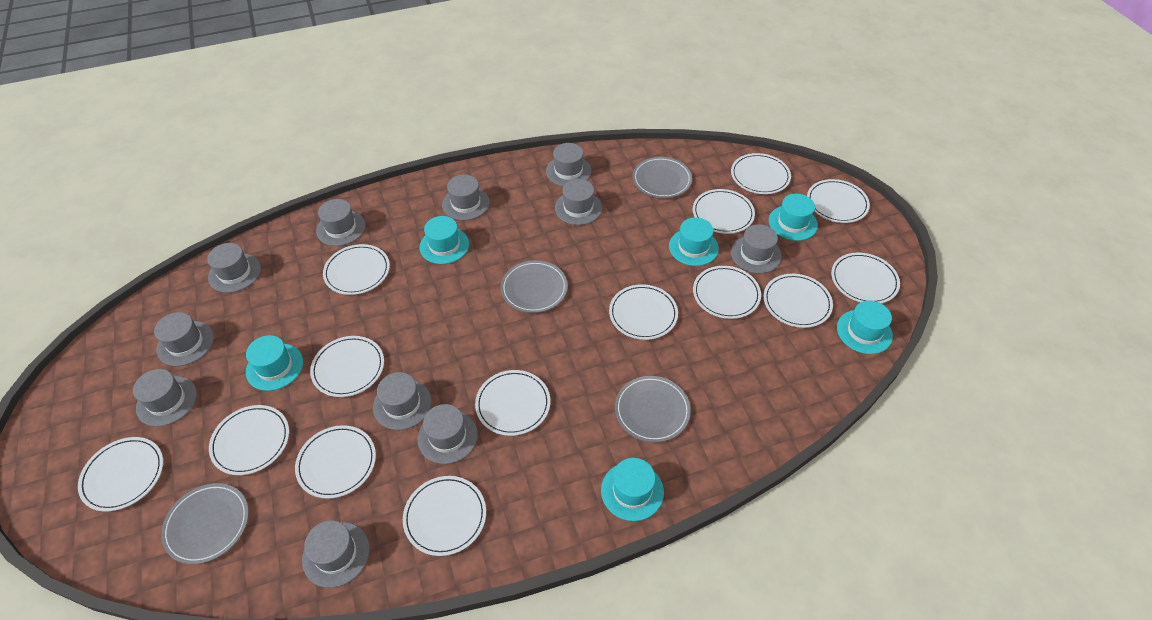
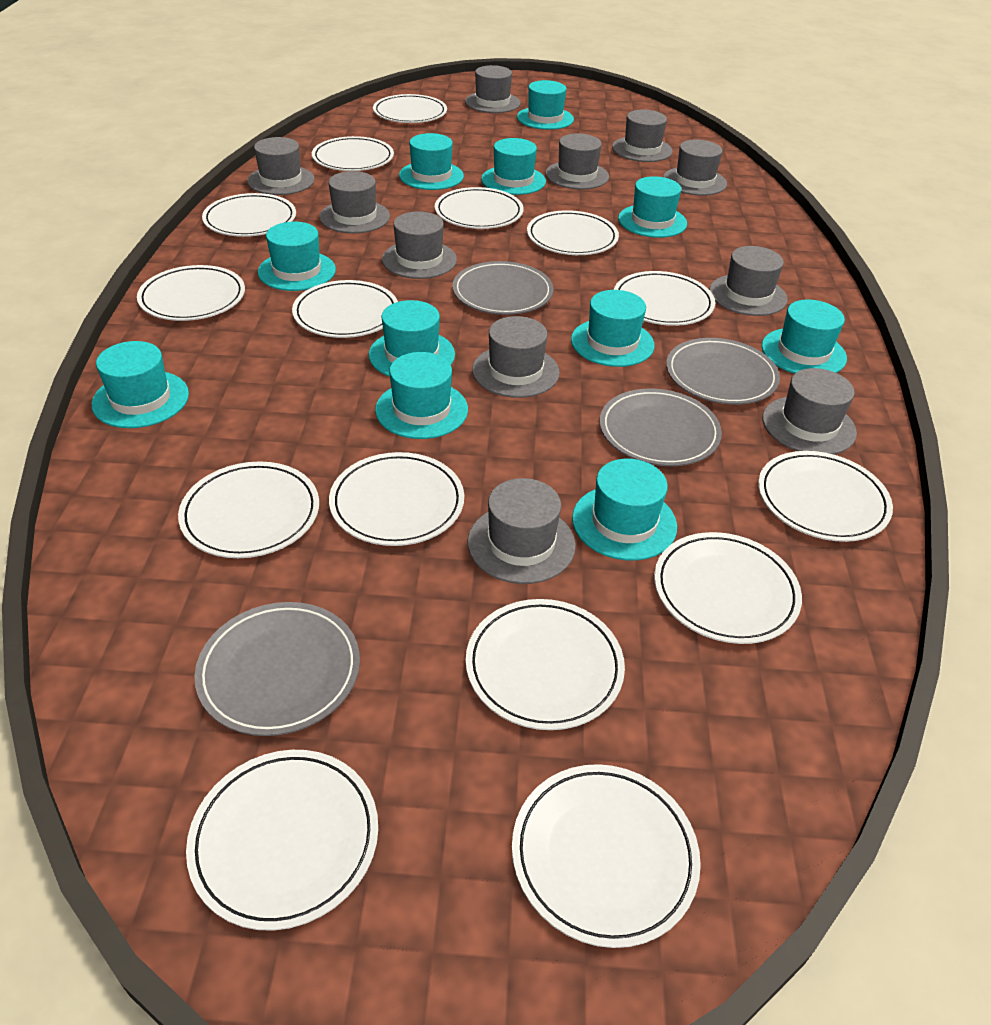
turquoise hat: [246,335,303,391] [420,216,469,264] [601,458,664,521] [669,217,719,266] [769,194,818,241] [837,300,893,354] = 6 -> [91,341,189,428] [258,222,336,291] [369,300,455,377] [375,352,468,439] [399,133,464,190] [481,138,546,195] [517,80,574,130] [571,290,654,367] [572,459,677,561] [618,176,687,238] [762,300,847,374] = 11
white plate: [78,437,163,511] [209,405,289,475] [295,425,376,499] [310,336,384,397] [323,244,390,295] [403,476,486,556] [475,370,550,436] [609,284,678,340] [693,189,755,234] [693,266,761,319] [731,153,791,194] [764,274,833,328] [807,179,870,223] [831,253,900,303] = 14 -> [137,265,245,321] [178,461,319,558] [186,750,378,931] [202,193,296,237] [292,280,398,338] [312,136,394,171] [329,452,464,546] [373,94,447,123] [435,187,523,229] [466,599,625,730] [512,764,701,948] [527,210,619,255] [614,271,715,326] [654,532,802,644] [758,451,893,542] = 15

